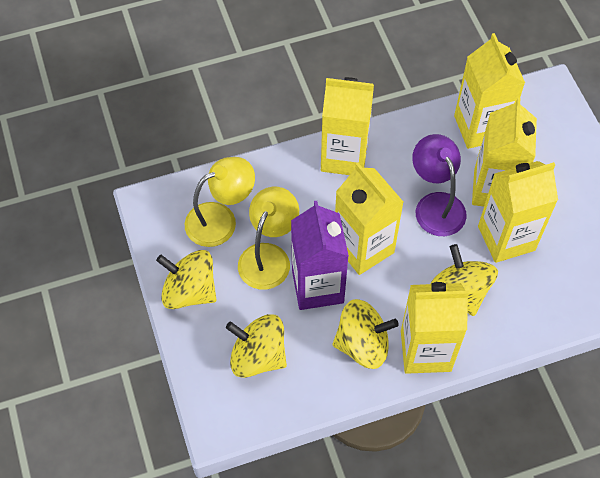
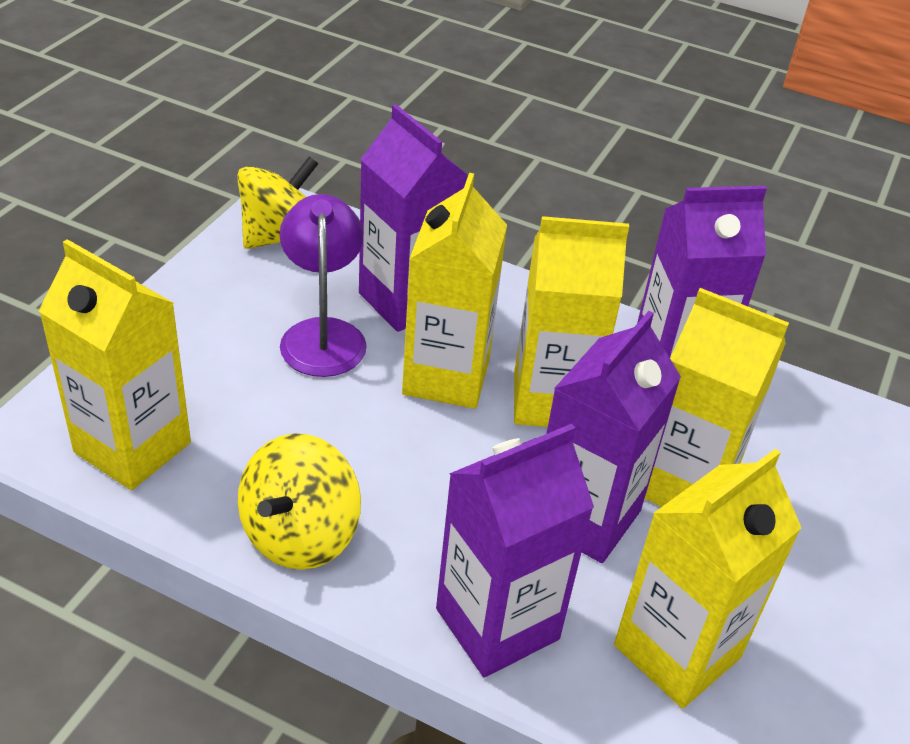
purple carton: [291,201,349,310] = 1 -> [359,104,468,332] [436,424,594,677] [546,311,681,563] [637,186,767,358] = 4
yellow carton: [321,77,374,175] [335,163,404,275] [401,282,469,374] [454,33,525,149] [472,98,537,206] [478,161,558,263] = 6 -> [39,239,191,490] [402,173,507,409] [514,216,629,427] [614,449,801,708] [645,288,789,507] = 5
yellow lamp: [185,157,255,247] [238,187,299,290] = 2 -> none = 0
yellow spinning top: [156,250,217,309] [226,314,287,378] [333,299,399,369] [430,244,498,316] = 4 -> [237,156,318,249] [238,433,361,570] = 2

